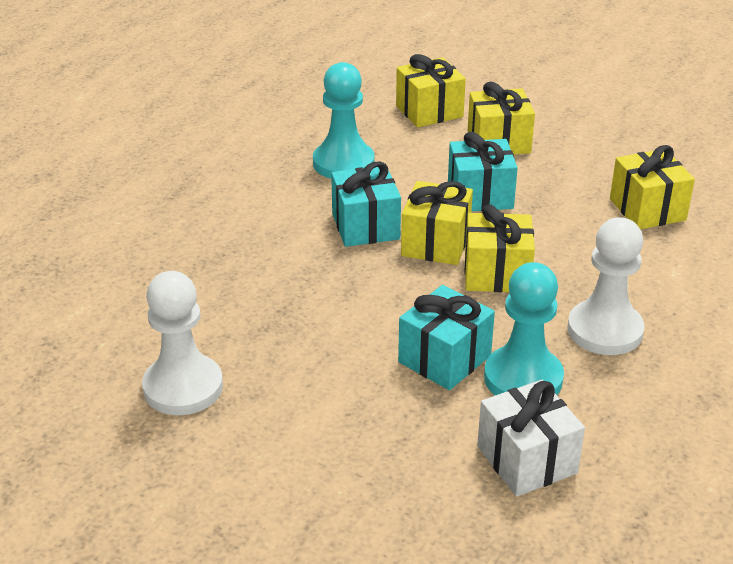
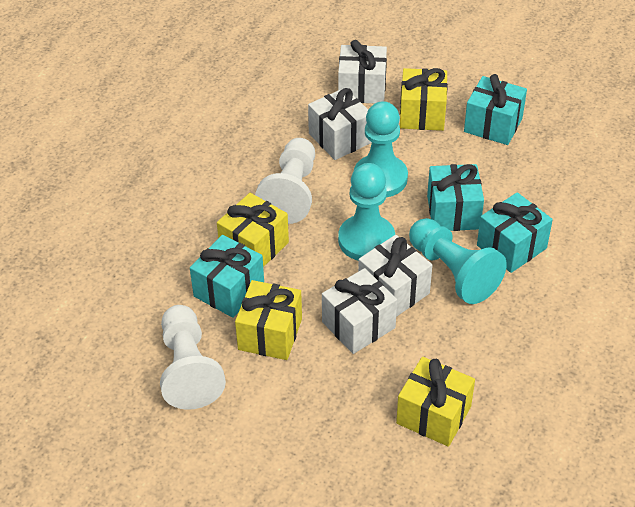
turquoise gift: [331,161,401,247] [398,285,495,390] [448,132,518,211] = 3 -> [190,235,264,318] [427,164,484,231] [464,74,527,145] [477,192,553,273] = 4
turquoise pawn: [313,62,374,179] [484,262,564,395] = 2 -> [338,163,395,261] [354,101,408,198] [409,218,507,304] = 3
white gift: [477,380,585,496] = 1 -> [308,88,371,160] [322,268,397,354] [338,40,387,103] [358,235,432,317] = 4
yellow gift: [396,54,466,128] [401,181,473,265] [465,205,535,292] [468,82,535,154] [610,145,695,229] = 5 -> [217,193,289,267] [235,280,302,360] [396,357,475,447] [400,68,448,131] = 4

